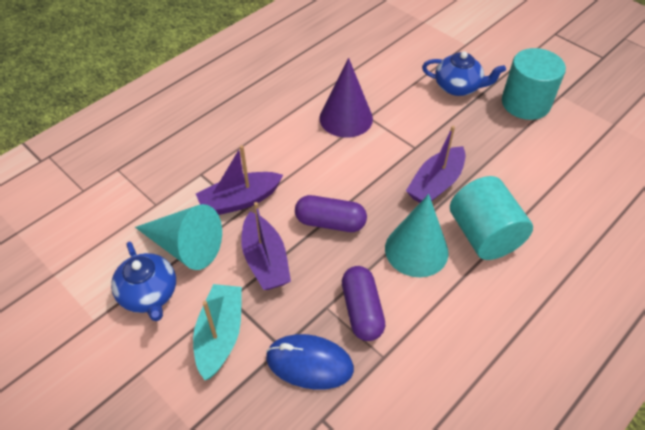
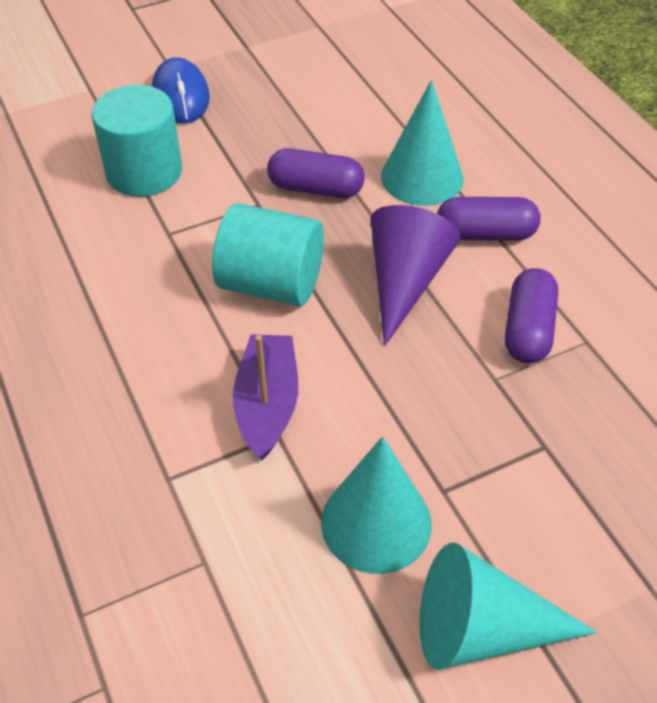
blue teapot: [111,242,176,321] [422,51,506,96] = 2 -> none = 0
purple boat: [196,145,283,215] [241,202,291,290] [406,126,466,203] = 3 -> [233,335,298,460] = 1
purple capsule: [295,195,367,232] [342,266,385,341] = 2 -> [267,148,365,198] [437,197,541,241] [505,268,558,364] = 3
turquoise boat: [193,284,242,380] = 1 -> none = 0
turquoise cone: [135,204,222,270] [385,194,449,277] = 2 -> [321,436,432,574] [381,80,463,206] [419,543,597,670] = 3

